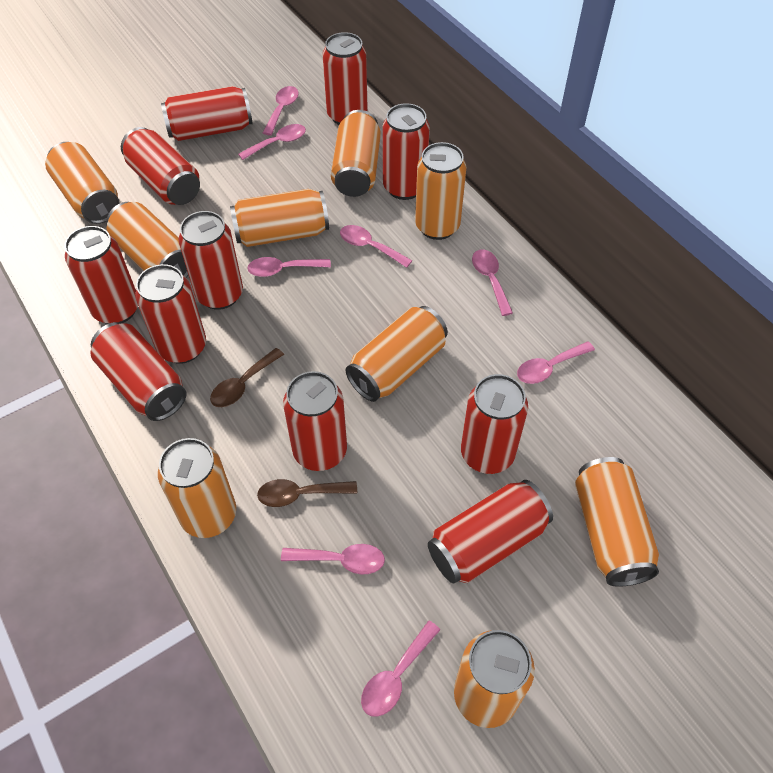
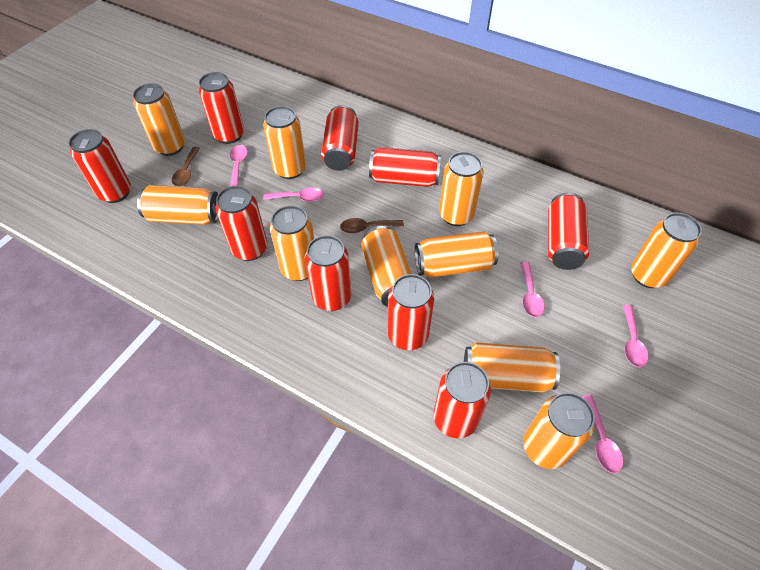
orange can: [45,142,120,224] [106,202,188,278] [158,438,236,538] [230,189,329,247] [331,110,381,197] [346,306,448,402] [415,142,466,240] [454,630,535,728] [575,457,659,587] = 9 -> [133,83,185,156] [137,185,218,225] [263,106,306,179] [270,205,314,281] [361,226,412,307] [415,231,499,277] [439,152,484,226] [464,342,560,393] [523,392,595,469] [631,213,702,288] = 10
pink spoon: [238,124,306,160] [247,257,331,277] [263,86,299,136] [281,544,385,574] [340,225,413,268] [361,621,440,717] [472,249,513,316] [517,341,595,384] = 8 -> [230,145,248,186] [263,188,324,202] [520,261,545,317] [582,395,623,473] [623,305,648,367] = 5
red can: [64,226,138,324] [90,322,186,421] [121,127,200,205] [135,264,206,364] [161,86,252,141] [179,211,243,310] [283,371,347,471] [323,32,368,125] [383,103,430,200] [428,480,553,583] [461,374,528,474] = 11 -> [69,129,131,203] [199,72,244,144] [216,186,267,261] [305,235,351,311] [321,105,359,171] [369,147,441,187] [388,274,434,350] [433,362,491,439] [548,192,589,270] = 9

